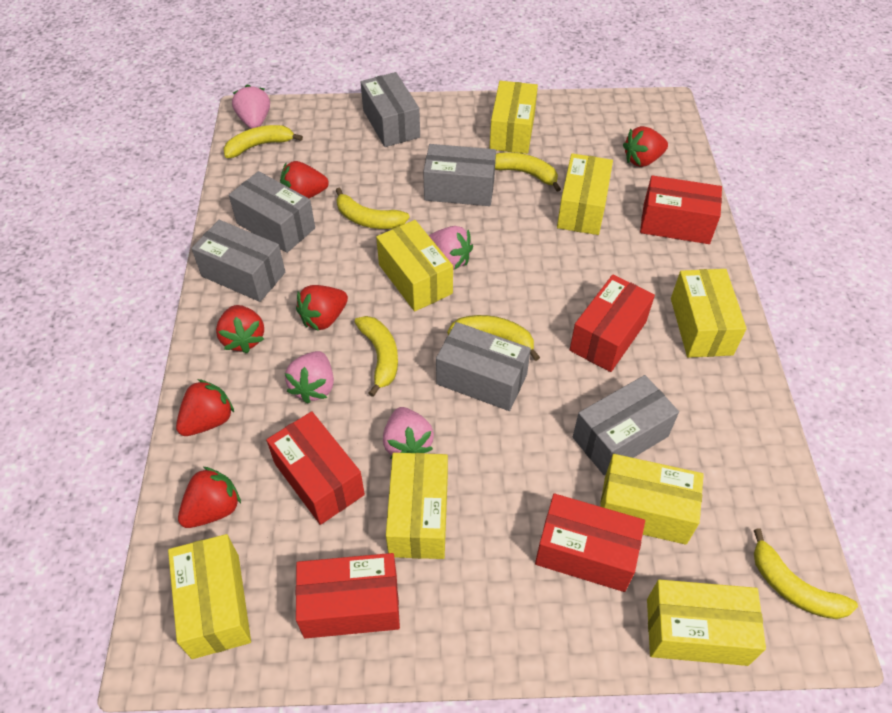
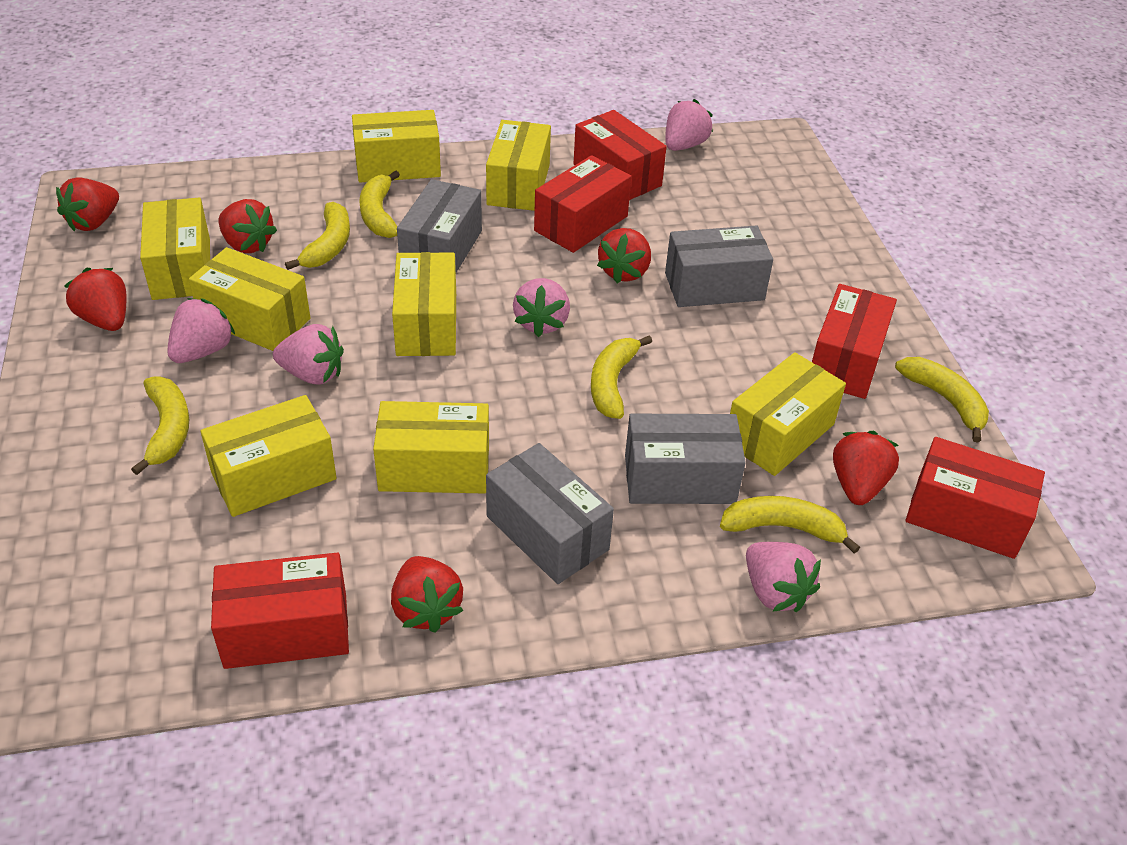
grey box: [191,220,285,302] [229,171,315,253] [361,72,420,147] [423,144,496,206] [436,322,531,411] [573,375,679,475] = 6 -> [397,179,482,273] [486,443,614,584] [625,414,746,504] [665,225,773,307] = 4
pink strawberry: [232,85,270,129] [285,351,334,404] [383,407,434,459] [428,226,473,270] = 4 -> [167,298,235,363] [273,324,344,384] [513,278,570,337] [665,99,713,151] [746,542,821,612] = 5

